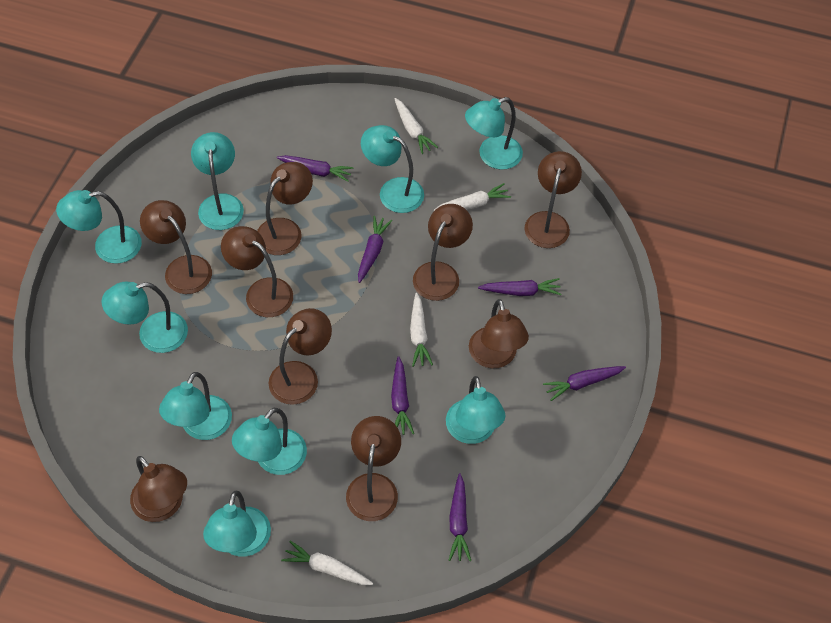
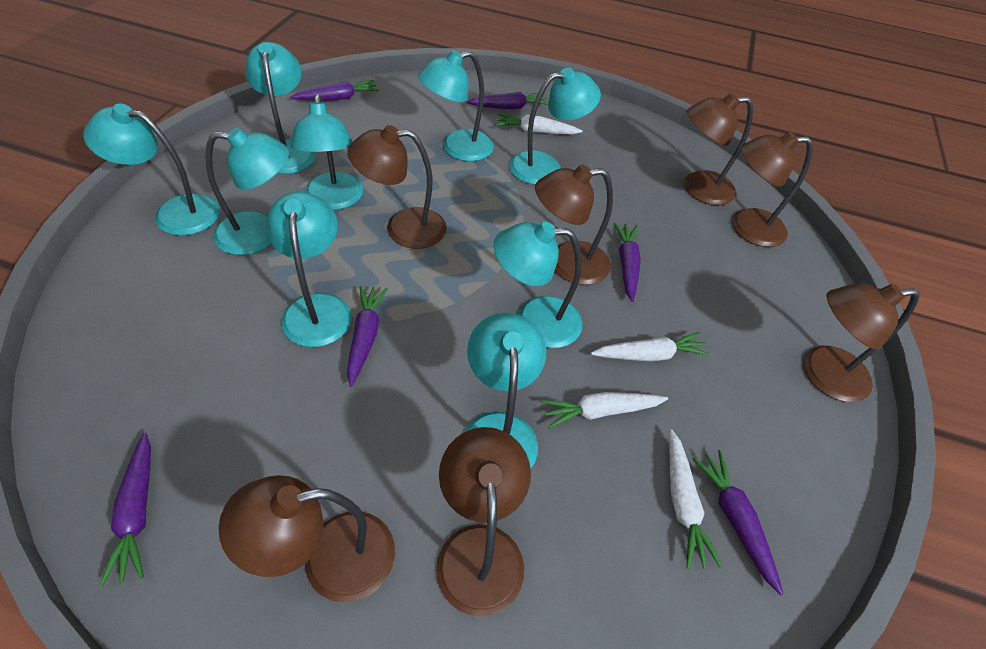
brown lamp: [130,456,187,522] [140,200,212,294] [221,226,293,317] [257,162,313,255] [269,308,332,405] [346,416,401,521] [413,204,473,301] [469,299,529,368] [524,151,582,248] = 9 -> [219,475,395,603] [347,125,447,249] [436,427,531,617] [535,164,613,285] [684,93,753,205] [732,132,813,247] [804,283,920,402] = 7

